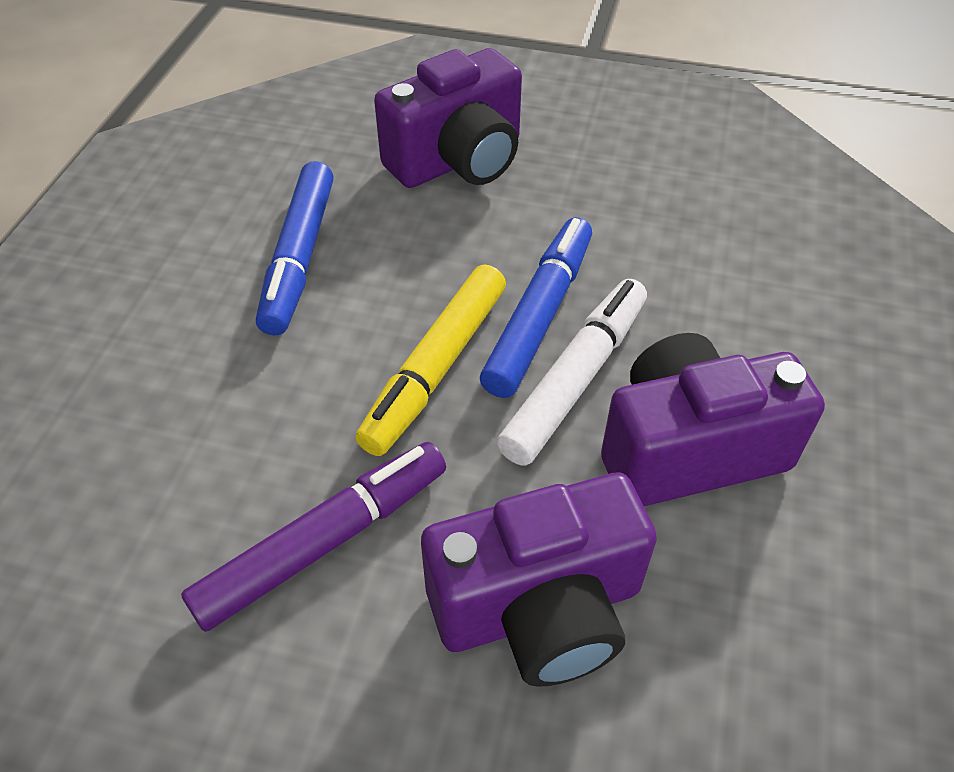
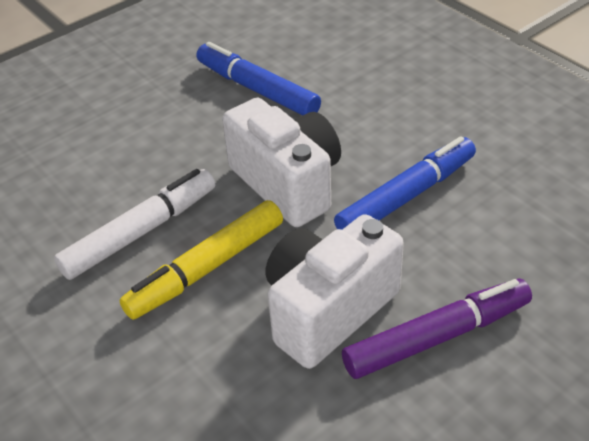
purple camera: [374,48,522,188] [421,473,657,687] [601,333,825,506] = 3 -> none = 0
white camera: none = 0 -> [222,98,341,227] [265,214,404,369] = 2

